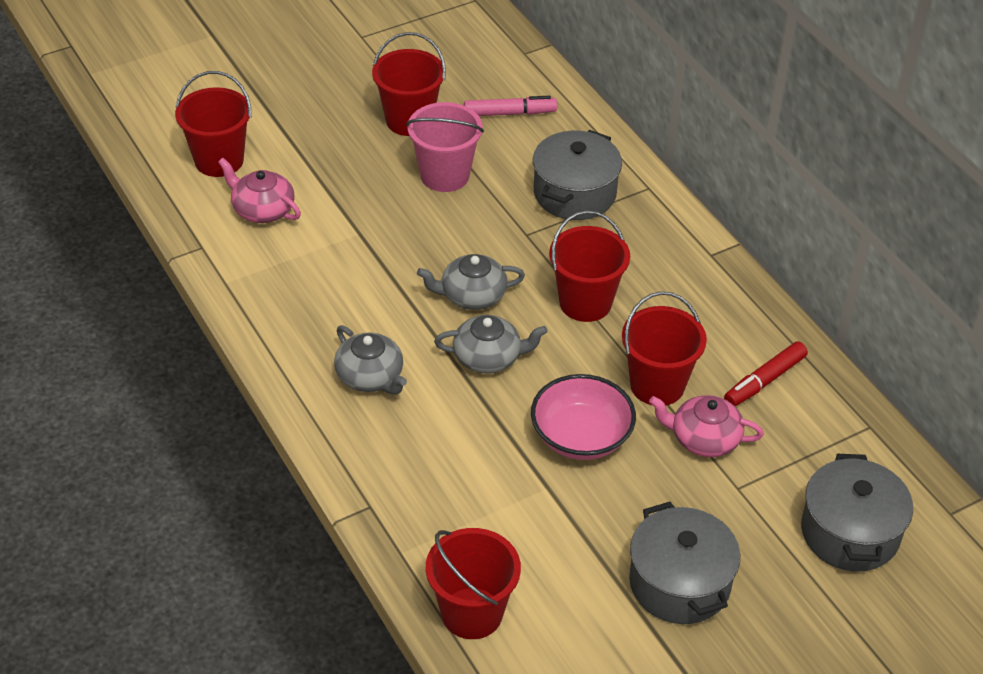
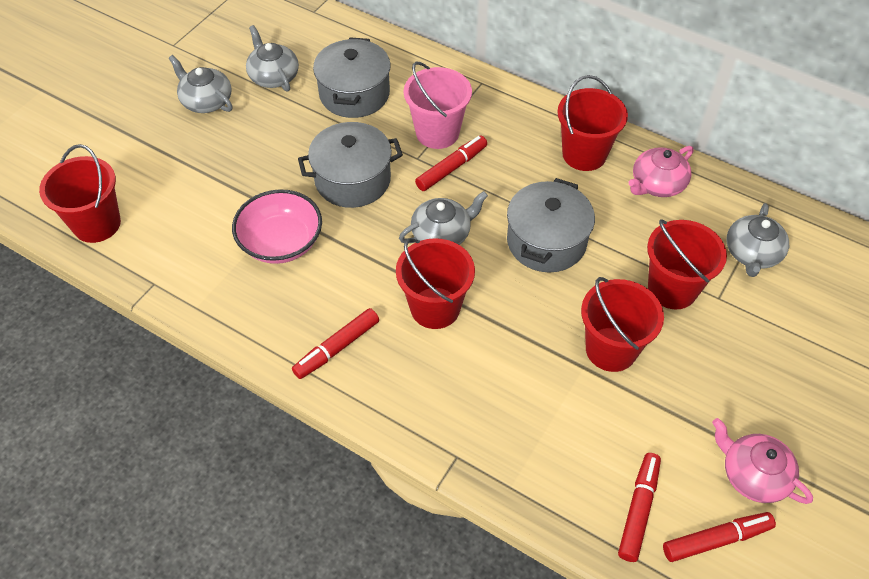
grey teapot: [334,325,407,395] [417,254,525,310] [434,315,548,373] = 3 -> [168,55,233,113] [246,25,299,92] [399,191,488,245] [726,203,789,277] = 4
pink marker: [464,96,557,116] = 1 -> none = 0
red marker: [724,341,808,406] = 1 -> [292,308,379,379] [415,136,487,191] [618,453,661,562] [663,512,776,562] = 4

